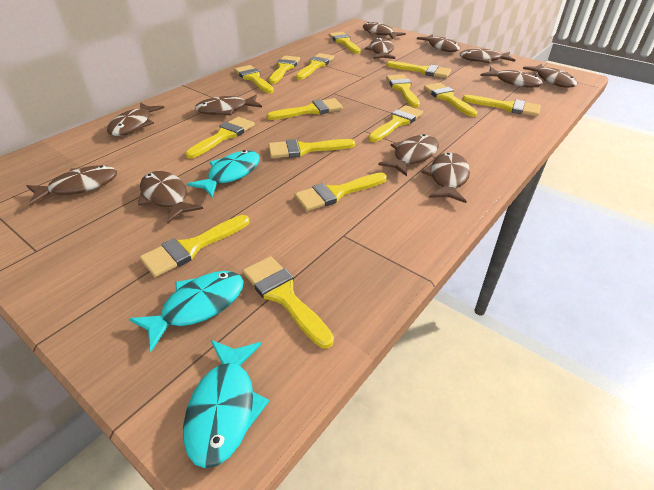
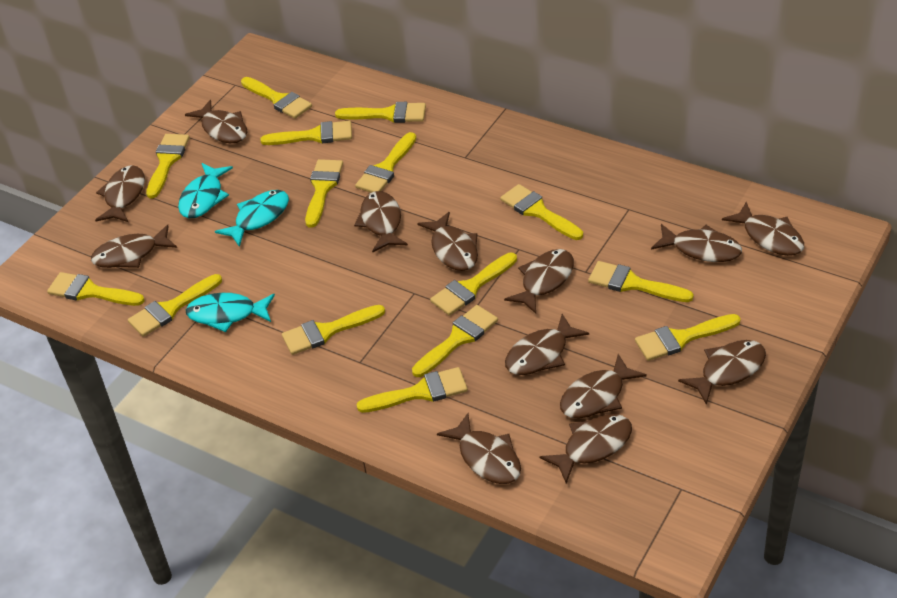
brown fish: [27,165,117,206] [107,103,164,136] [138,171,203,224] [195,95,262,115] [363,22,406,39] [365,37,395,59] [378,134,439,176] [417,34,461,52] [421,153,470,203] [460,49,515,63] [480,67,543,88] [523,63,578,88] = 12 -> [91,225,177,268] [95,165,145,222] [185,100,247,143] [354,191,408,252] [417,212,478,271] [437,413,521,484] [504,249,574,314] [505,314,589,375] [540,414,632,484] [560,354,647,419] [651,224,742,262] [678,340,766,405] [722,201,804,256] = 13

